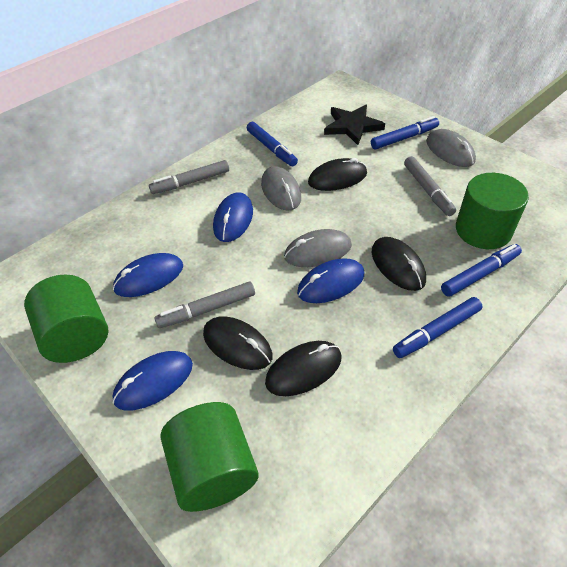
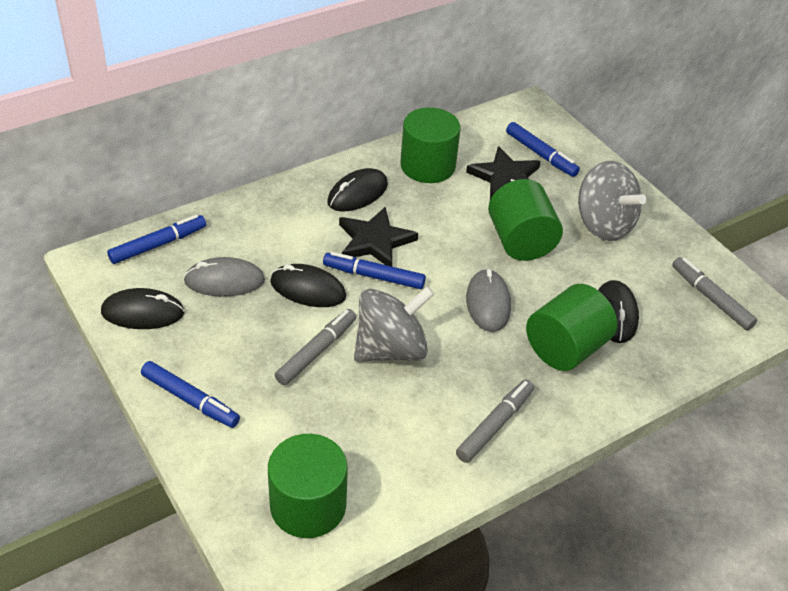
black star: [324,105,385,145] = 1 -> [339,207,418,266] [466,146,541,200] = 2
blue mouse: [112,351,193,411] [113,253,183,297] [213,192,253,242] [297,258,364,303] = 4 -> none = 0
green cylinder: [24,275,109,363] [161,402,259,512] [456,173,529,249] = 3 -> [268,434,348,538] [400,107,461,183] [488,179,563,261] [526,284,617,371] = 4
grey mouse: [261,166,301,211] [284,229,352,267] [426,129,476,167] = 3 -> [183,257,265,297] [466,269,511,332] = 2
grey spinning top: none = 0 -> [354,286,434,362] [578,161,646,241] = 2

